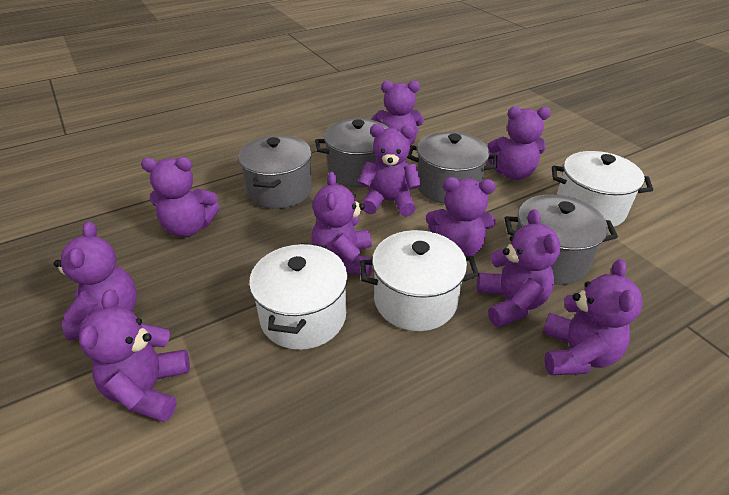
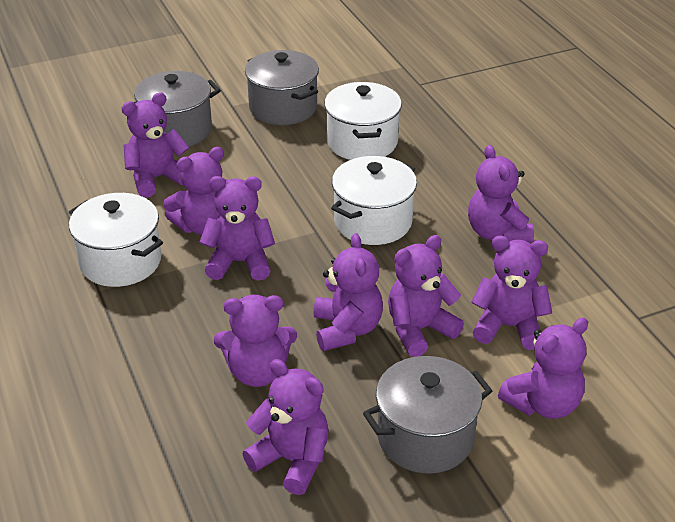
grey pot: [238,135,312,209] [315,118,388,188] [407,132,498,204] [505,194,618,285] = 4 -> [134,71,221,147] [245,50,319,125] [363,356,492,474] = 3

